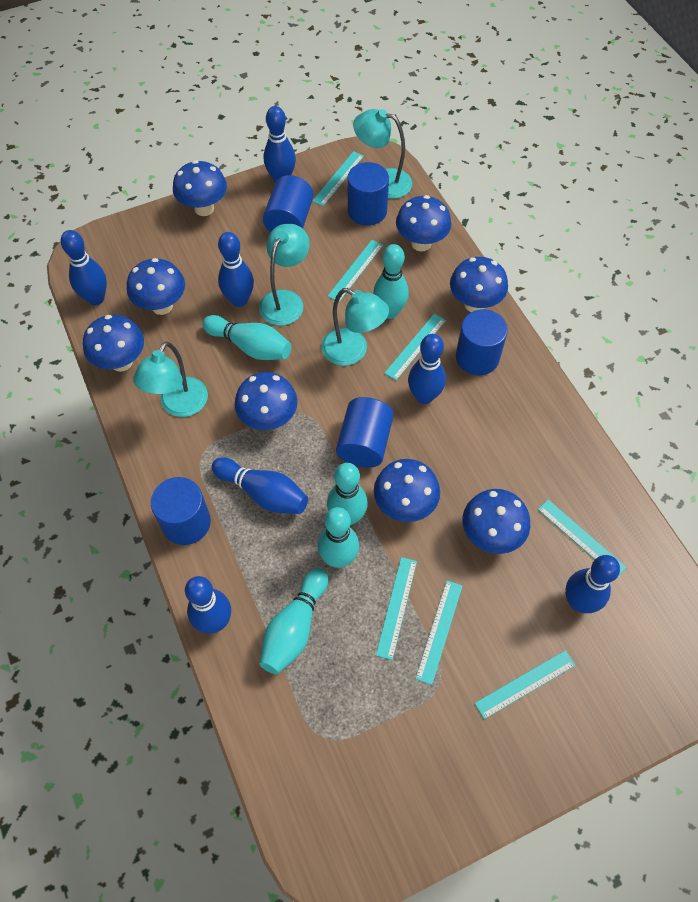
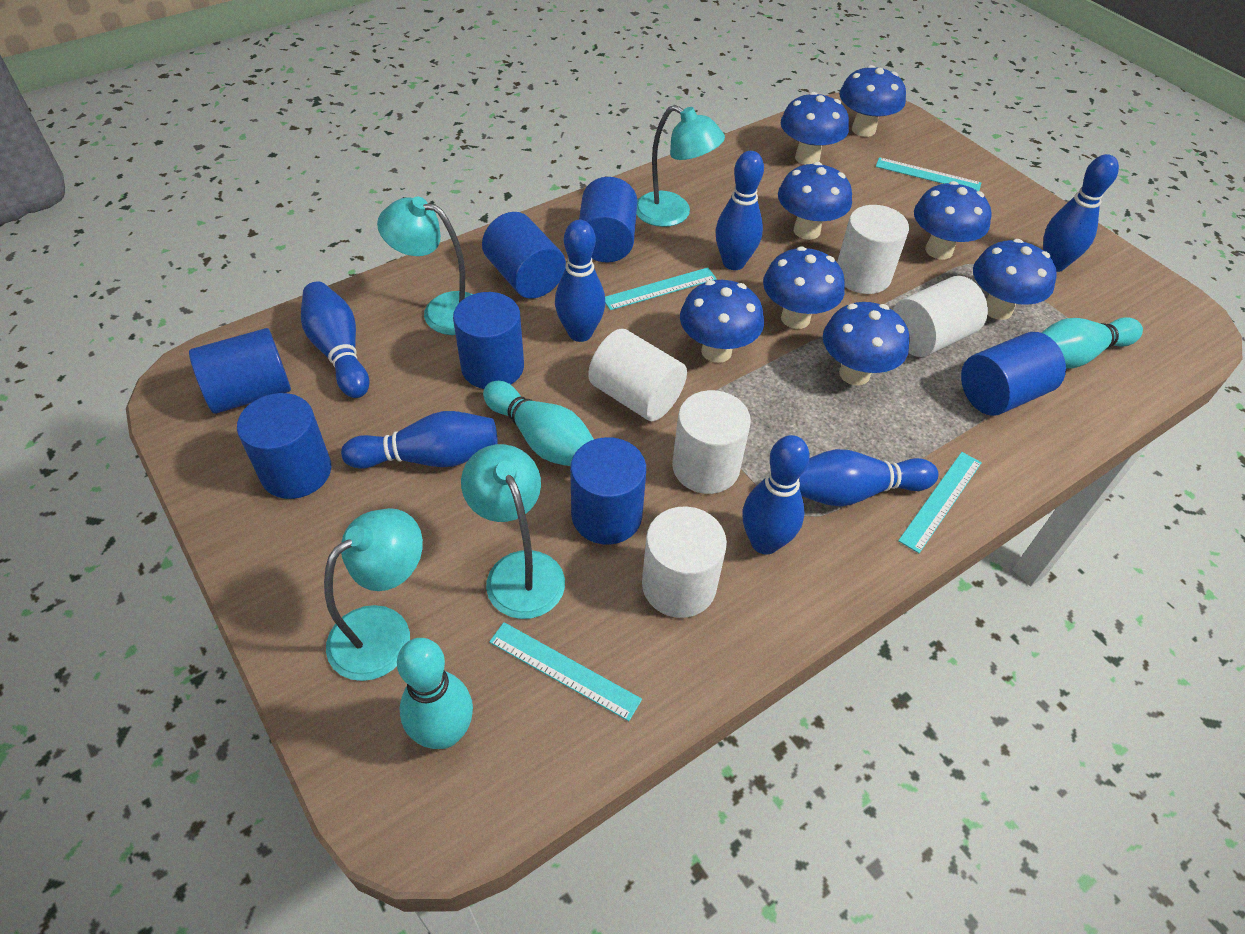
blue cylinder: [151,477,211,545] [263,175,313,232] [336,397,394,468] [348,162,389,226] [456,309,508,375] = 5 -> [189,328,291,414] [237,393,331,499] [453,292,524,389] [482,212,566,298] [570,437,646,545] [579,177,637,262] [961,332,1066,416] = 7
turquoise bowling pin: [202,315,291,360] [259,568,328,674] [317,507,359,568] [327,463,368,525] [373,244,409,319] = 5 -> [397,638,473,749] [483,381,594,466] [1042,317,1143,368] = 3
turquoise ruler: [312,151,364,206] [328,240,383,302] [376,557,417,660] [384,314,446,380] [415,580,462,685] [475,650,575,719] [538,500,627,576] = 7 -> [489,622,642,721] [605,268,717,310] [876,157,981,191] [898,452,982,553] = 4
white cylinder: none = 0 -> [588,329,687,421] [642,506,727,618] [672,390,751,494] [837,205,909,294] [893,276,988,357] = 5

